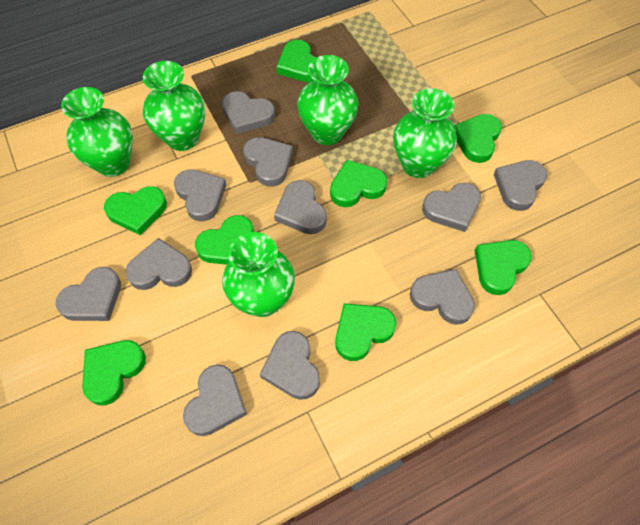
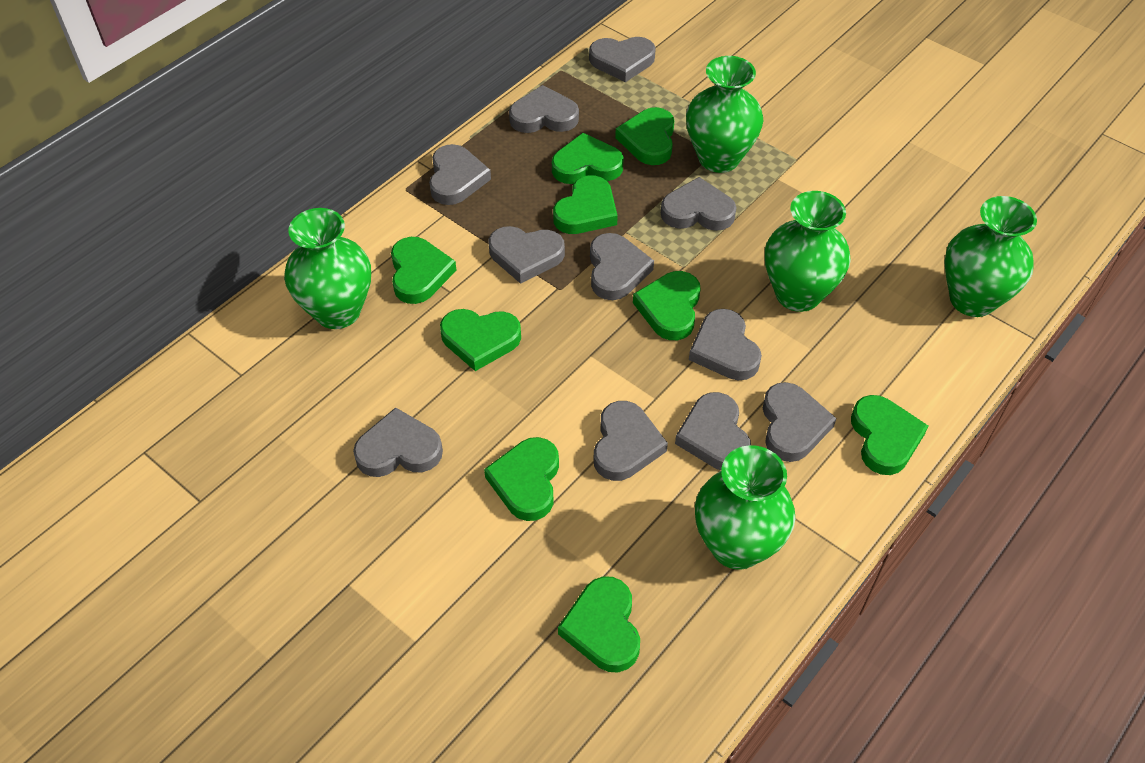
green heart: [82,340,146,405] [104,186,167,236] [195,215,254,265] [277,40,317,82] [330,160,387,207] [335,303,396,361] [454,114,502,163] [475,240,532,295] = 8 -> [391,237,456,304] [440,309,521,371] [484,437,559,521] [552,133,624,184] [553,175,618,234] [558,576,640,672] [615,107,674,165] [633,271,701,340] [851,395,928,475] = 9

